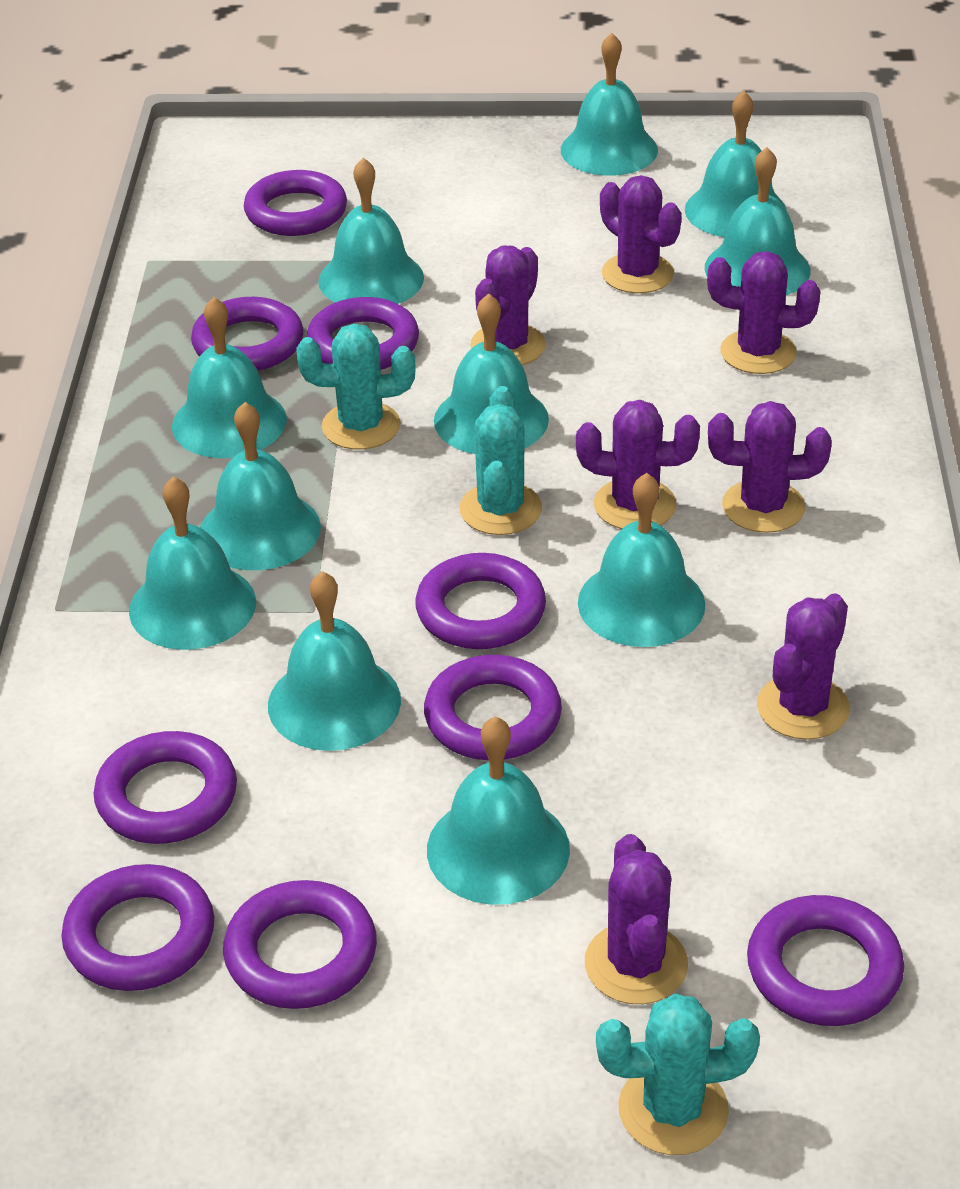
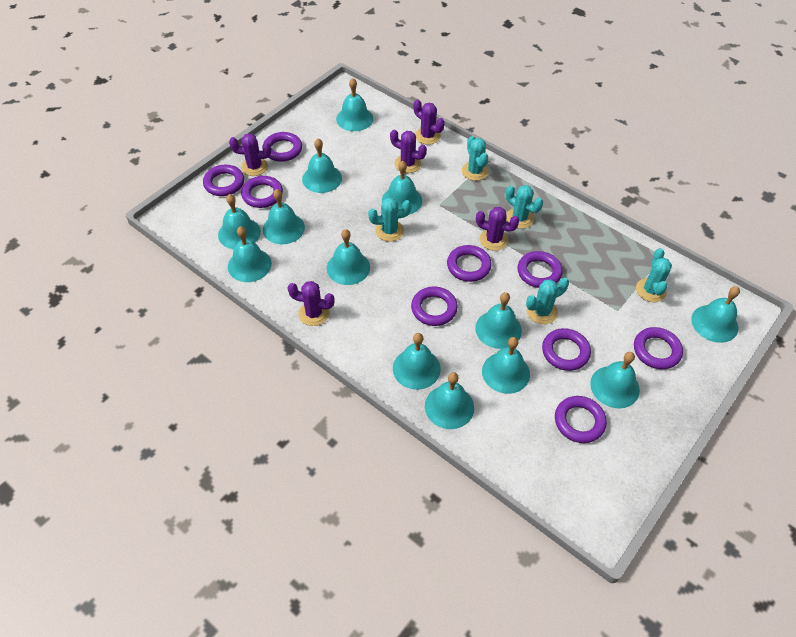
purple cactus: [470,245,546,365] [576,400,700,529] [585,834,688,1004] [600,175,682,293] [707,251,821,374] [708,401,832,533] [757,594,850,740] = 7 -> [229,133,271,176] [287,281,335,326] [390,130,427,173] [413,99,445,145] [476,207,519,251] = 5
turquoise bell: [129,476,256,650] [172,297,287,458] [200,402,321,570] [268,571,401,751] [318,157,424,304] [427,716,570,905] [434,293,549,454] [561,33,658,176] [578,473,705,647] [685,91,787,237] [705,147,811,295] = 11 -> [218,194,261,249] [228,226,272,282] [263,189,305,245] [302,139,342,193] [327,229,370,285] [336,78,373,131] [382,161,422,215] [393,333,441,390] [425,372,474,429] [475,292,522,349] [482,337,530,394] [590,352,640,409] [691,286,740,343] = 13
turquoise cactus: [297,324,416,450] [459,386,542,535] [596,994,760,1155] = 3 -> [368,198,411,242] [462,136,489,181] [506,185,543,229] [526,278,569,324] [636,248,672,302] = 5

